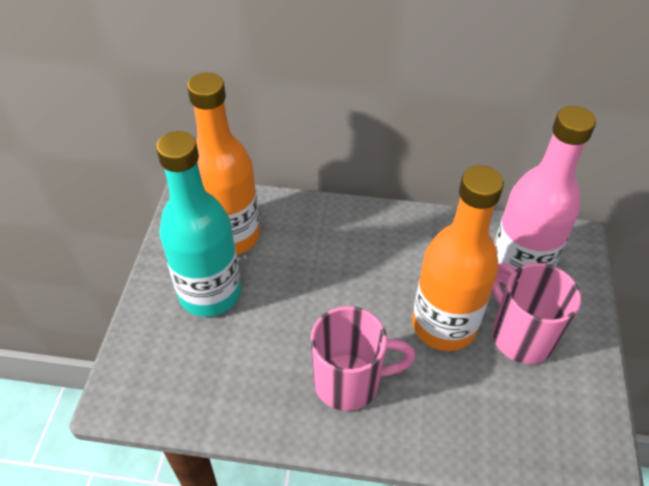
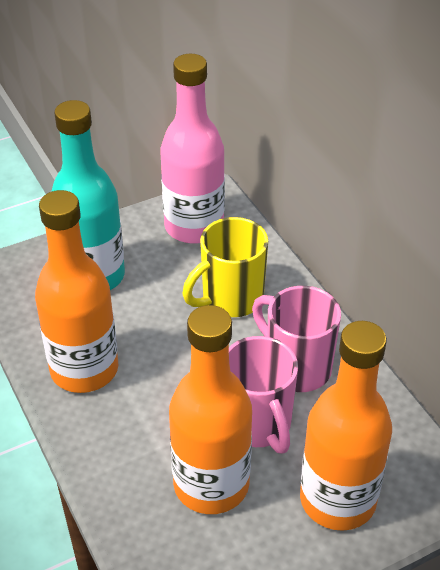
orange bottle: [187,72,260,255] [412,165,504,351] = 2 -> [35,190,118,393] [169,305,252,514] [300,321,392,531] = 3
yellow mug: none = 0 -> [183,217,268,317] = 1

